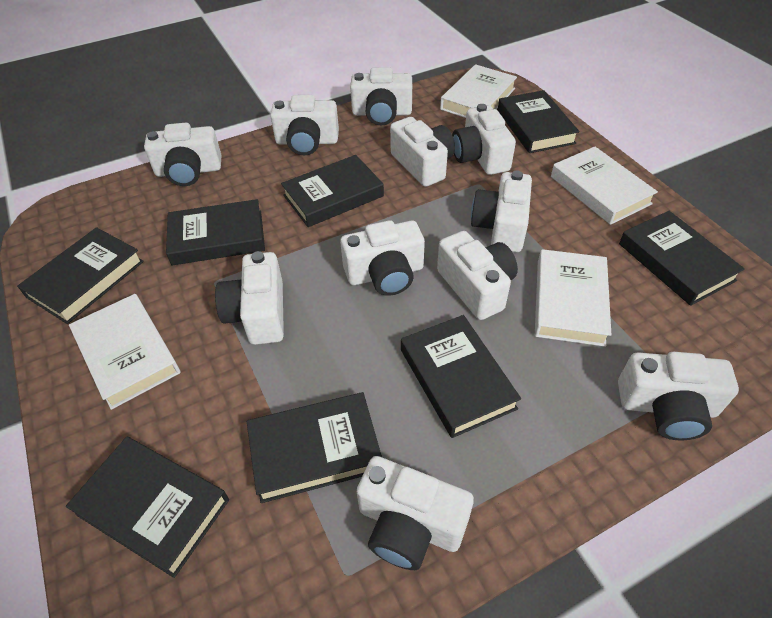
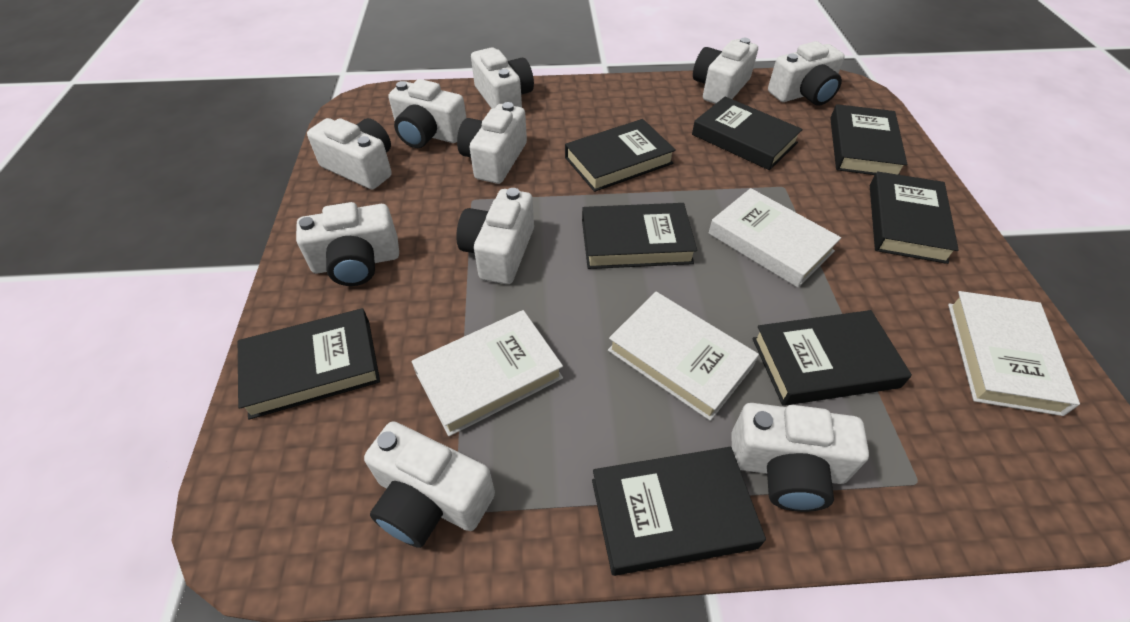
white camera: [144,123,222,186] [215,251,284,345] [270,95,339,155] [340,220,425,296] [350,67,412,126] [357,456,474,570] [390,117,455,187] [437,231,518,320] [452,104,516,175] [471,171,532,252] [618,352,739,440] = 11 -> [296,202,399,286] [307,118,392,190] [364,421,495,548] [388,79,466,148] [456,188,534,284] [457,102,527,184] [471,48,534,109] [693,38,758,104] [731,403,869,512] [768,41,845,106] = 10

